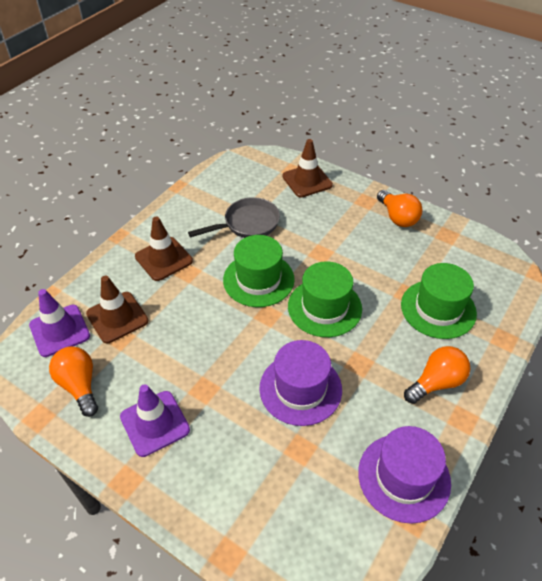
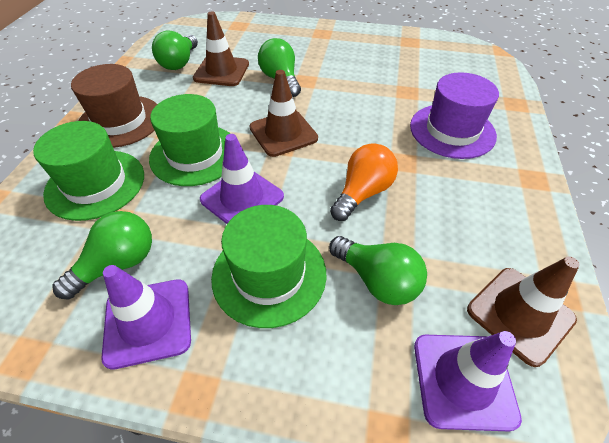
brown hat: none = 0 -> [71,64,157,148] = 1
green light bulb: none = 0 -> [52,211,152,300] [152,31,198,70] [258,38,301,97] [329,236,427,305] = 4
grey pan: [188,197,280,238] = 1 -> none = 0
orange light bulb: [49,346,98,417] [377,190,422,227] [404,346,470,404] = 3 -> [330,143,398,221] = 1
purple hat: [259,340,342,426] [358,426,451,524] = 2 -> [410,72,499,159] = 1
purple traffic cone: [29,289,90,357] [120,384,190,457] = 2 -> [101,265,191,370] [200,134,284,224] [414,331,522,431] = 3

